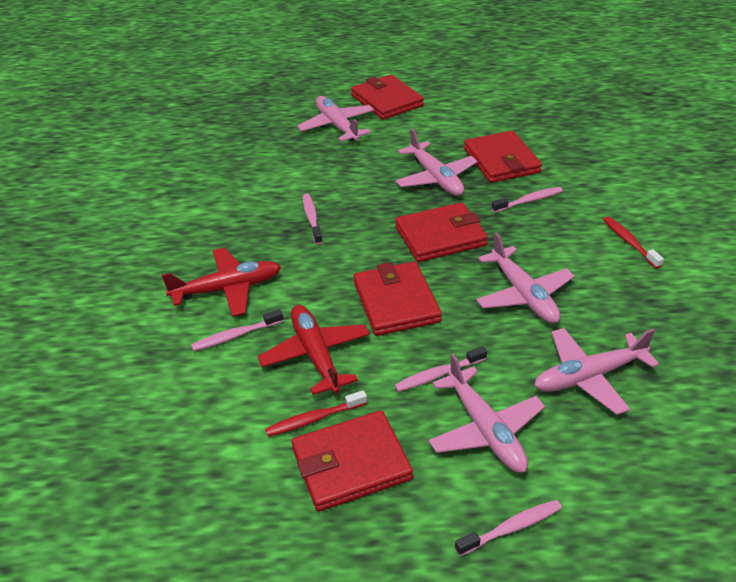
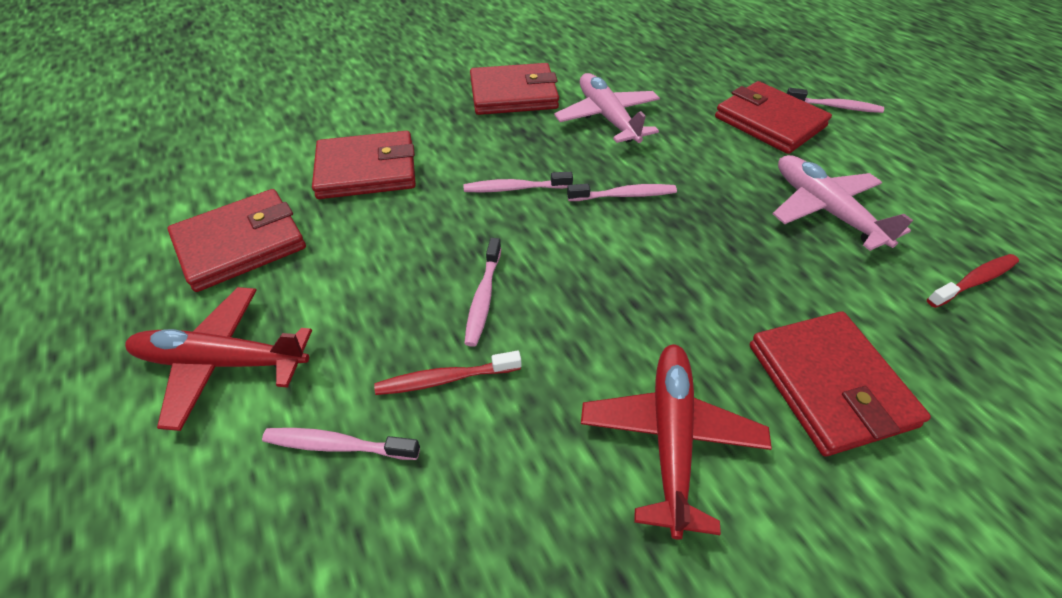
pink plane: [297,96,374,142] [395,129,478,196] [429,354,545,473] [476,232,574,324] [534,328,659,415] = 5 -> [554,73,660,143] [773,155,913,251] = 2

